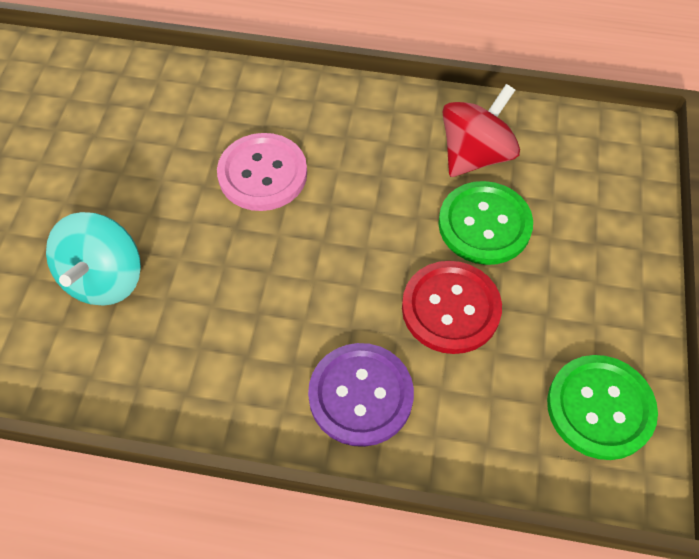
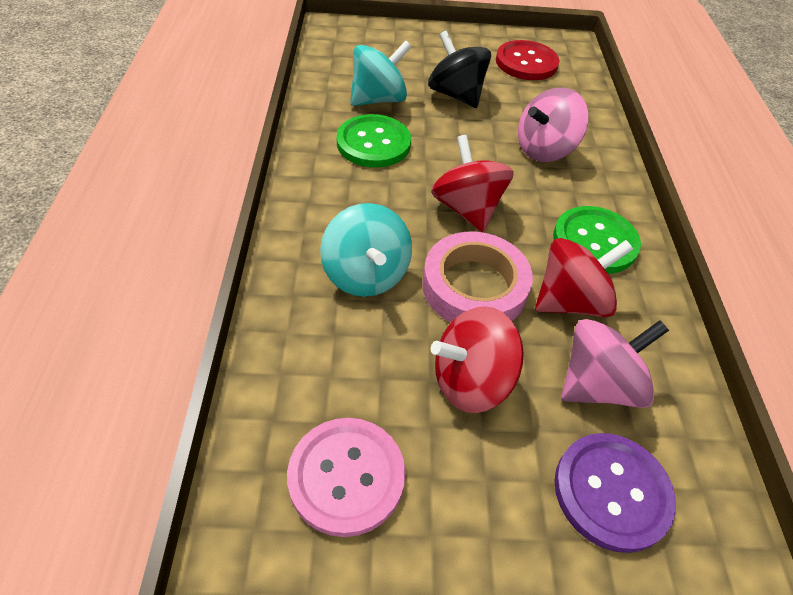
black spinning top: none = 0 -> [428,31,491,108] = 1
pink spinning top: none = 0 -> [518,87,588,162] [561,319,669,408] = 2
pink tape: none = 0 -> [422,232,533,322] = 1
red spinning top: [443,84,520,177] = 1 -> [431,135,514,232] [431,306,524,413] [535,238,633,317] = 3
turquoise spinning top: [46,212,141,306] = 1 -> [320,203,412,297] [350,41,411,106] = 2

